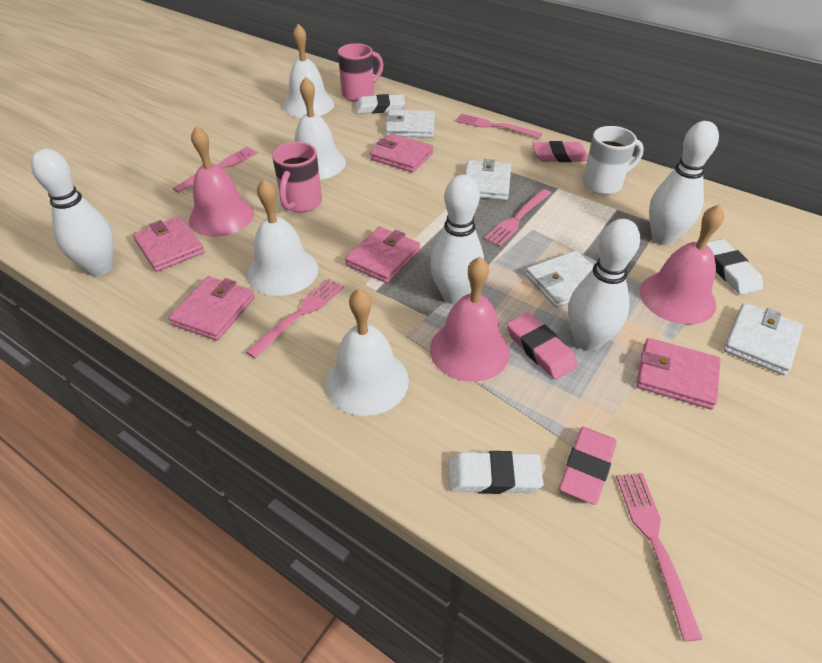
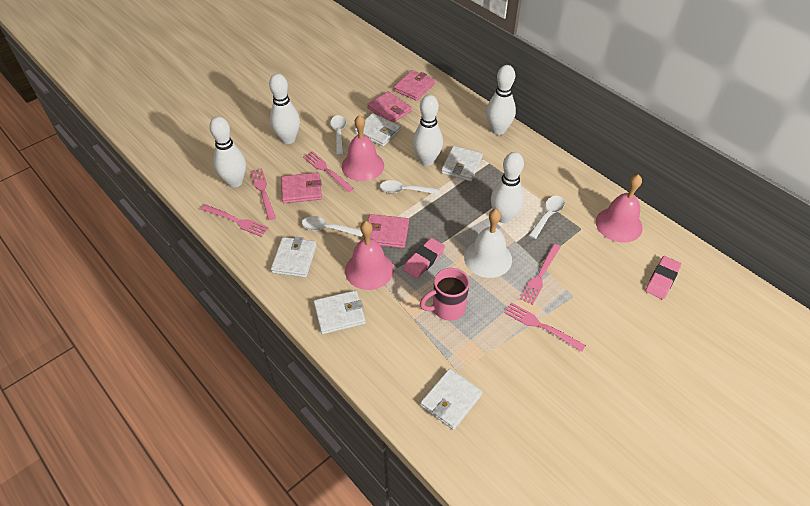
pink eraser: [507,312,578,380] [532,141,588,162] [559,427,617,505] = 3 -> [403,238,445,279] [646,256,681,300] = 2
pink mug: [272,142,322,213] [338,43,383,102] = 2 -> [420,268,469,321] = 1
pink wallet: [133,216,205,272] [168,276,255,341] [345,226,420,283] [370,134,433,173] [636,338,721,409] = 5 -> [281,172,322,203] [367,92,412,123] [368,214,409,248] [394,70,435,101] = 4
white bell: [247,179,318,296] [283,24,334,118] [295,77,346,179] [325,288,409,416] = 4 -> [464,209,512,278] = 1
white bowling pin: [31,149,114,276] [430,175,484,304] [568,219,640,351] [649,121,719,245] = 4 -> [209,116,246,188] [269,74,300,144] [413,95,443,166] [486,65,516,135] [491,152,524,223] = 5
white eraser: [355,94,405,114] [448,451,544,494] [707,239,763,295] = 3 -> none = 0
white mug: [583,126,644,195] = 1 -> none = 0
white spoon: none = 0 -> [302,216,363,237] [330,115,346,156] [380,180,440,195] [529,196,565,239] = 4
white wallet: [385,110,435,138] [465,159,511,200] [525,250,593,308] [723,303,803,375] = 4 -> [271,237,317,278] [313,290,366,334] [355,113,401,147] [420,369,482,430] [441,146,483,181] = 5

